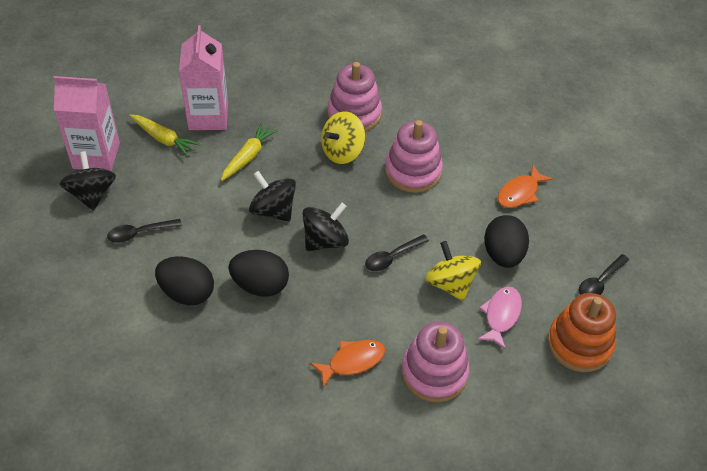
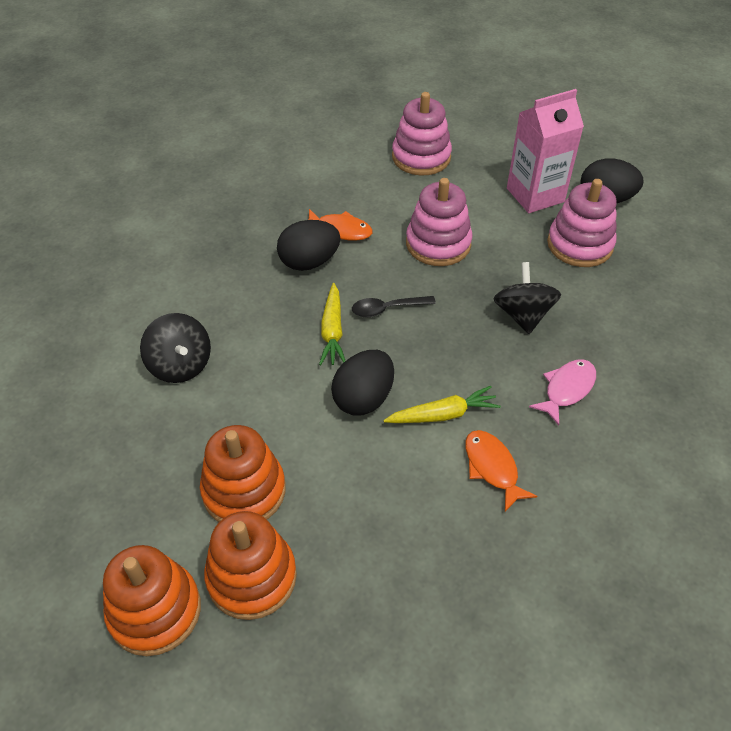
black spinning top: [60,151,116,211] [249,171,296,222] [302,203,349,251] = 3 -> [140,313,211,383] [494,262,561,334] = 2
black spoon: [107,219,182,243] [365,235,429,271] [579,254,629,295] = 3 -> [352,296,436,317] = 1
orange stacking toy: [547,293,616,372] = 1 -> [103,545,201,656] [200,425,286,522] [204,511,297,620] = 3
pink carton: [53,76,120,171] [179,25,228,130] = 2 -> [507,89,584,213] = 1
yellow spinning top: [321,111,366,164] [425,241,481,301] = 2 -> none = 0

